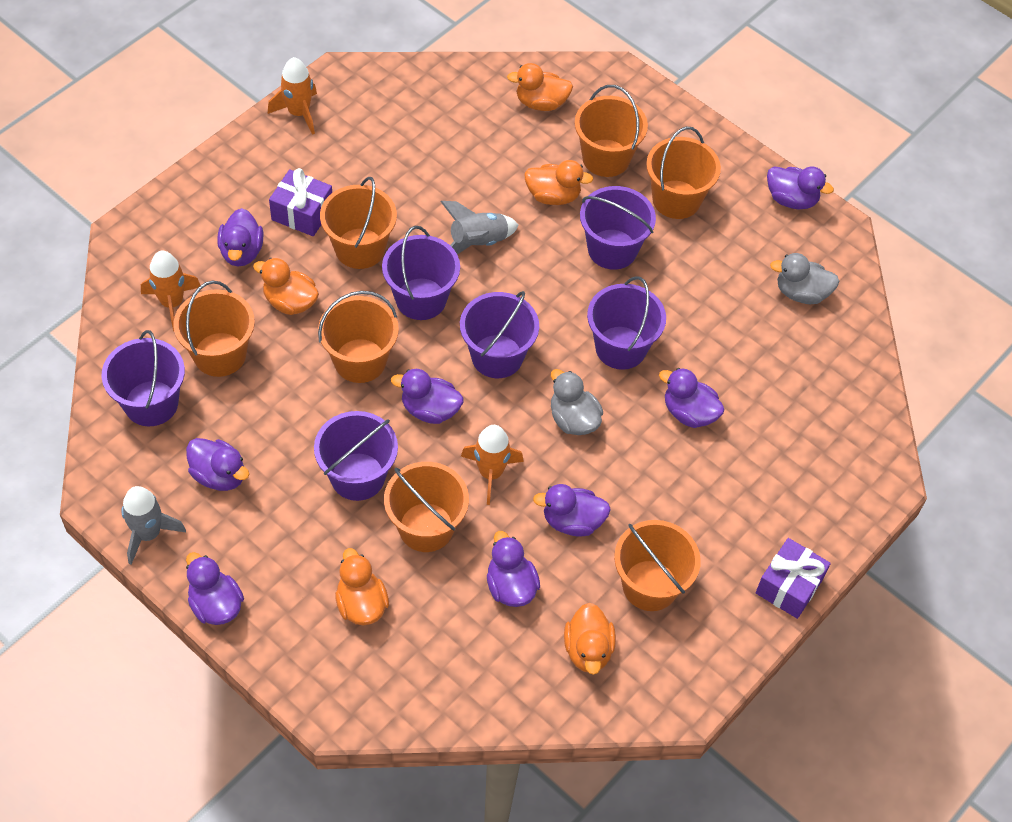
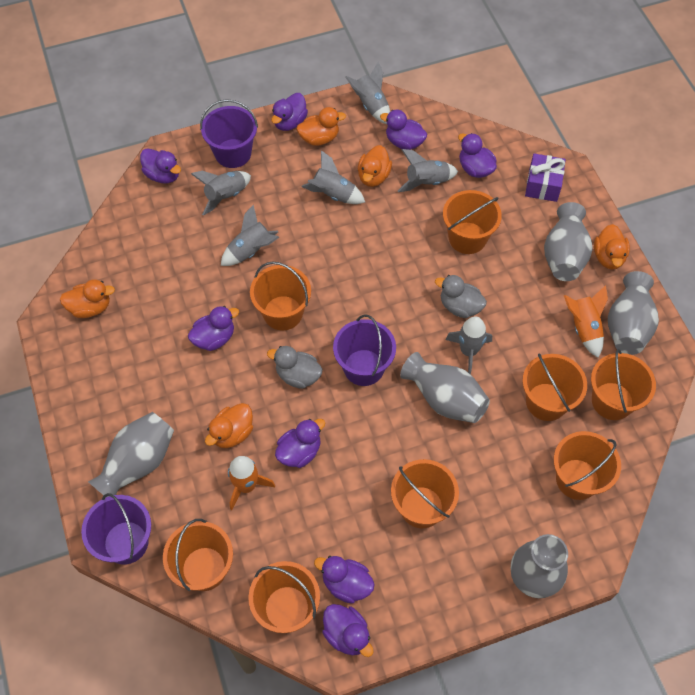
grey rocket: [121,486,186,565] [441,201,519,254] = 2 -> [191,171,251,216] [221,204,279,266] [301,150,365,204] [345,62,390,124] [398,149,458,192] [445,316,492,375] = 6
grey vase: none = 0 -> [88,412,174,497] [400,352,490,423] [511,534,568,598] [544,202,592,281] [608,271,659,355] = 5
orange bucket: [173,281,255,377] [318,291,399,383] [320,177,397,269] [384,462,469,552] [575,85,648,177] [614,520,701,611] [646,127,721,219] = 7 -> [163,519,233,591] [248,561,320,633] [250,261,311,330] [391,459,459,528] [443,190,502,254] [523,353,587,421] [554,431,621,500] [591,349,656,420] = 8
orange rocket: [141,251,201,331] [268,57,317,135] [461,425,524,505] = 3 -> [228,456,275,510] [563,285,608,358] = 2
purple bucket: [102,330,185,426] [314,411,398,501] [382,226,460,320] [460,291,539,378] [580,186,656,270] [587,276,666,370] = 6 -> [81,493,151,565] [200,99,258,168] [333,314,396,386] = 3
purple gift: [269,168,332,236] [756,538,831,619] = 2 -> [525,154,566,202] = 1

